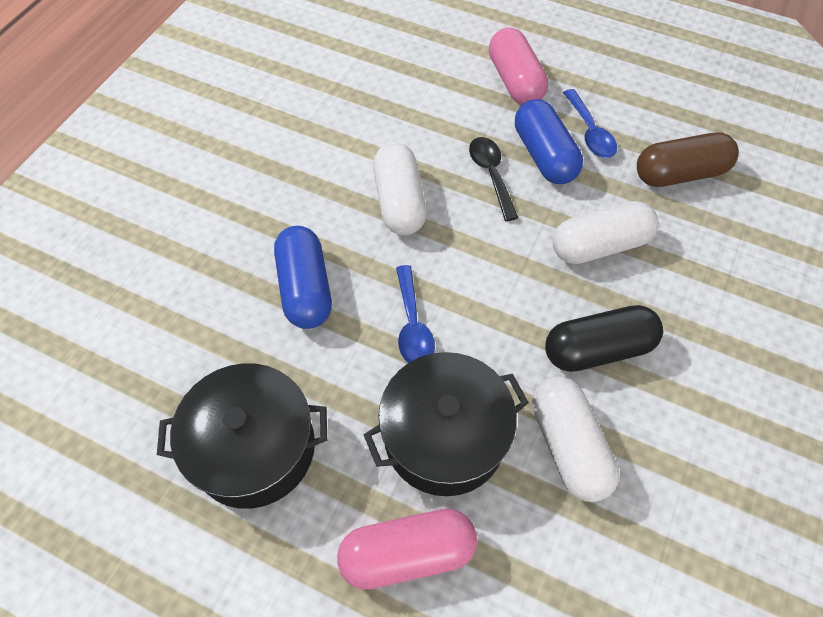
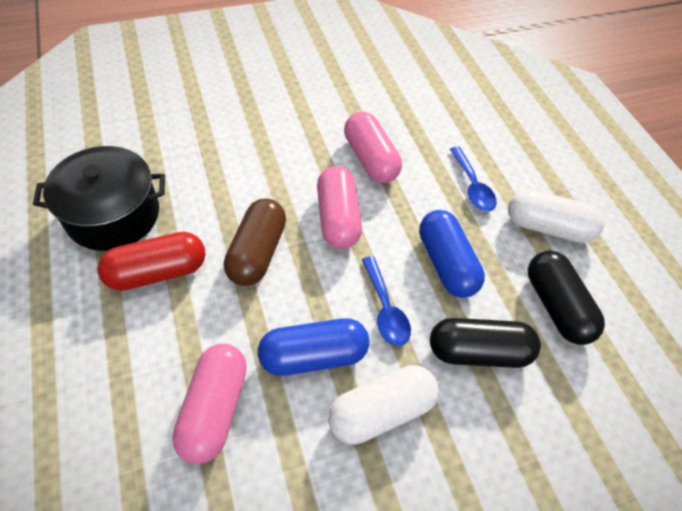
black capsule: [545,305,663,372] = 1 -> [430,318,541,368] [528,251,605,345] = 2
black pot: [157,363,327,509] [364,352,529,496] = 2 -> [33,146,165,251] = 1
black spoon: [469,137,518,221] = 1 -> none = 0
pink capsule: [337,509,477,590] [489,27,548,105] = 2 -> [172,344,247,464] [317,166,362,249] [344,112,402,183] = 3
red capsule: none = 0 -> [97,232,206,291] = 1
white capsule: [373,143,427,235] [532,376,619,502] [553,201,659,264] = 3 -> [328,365,439,445] [508,189,604,243] = 2

